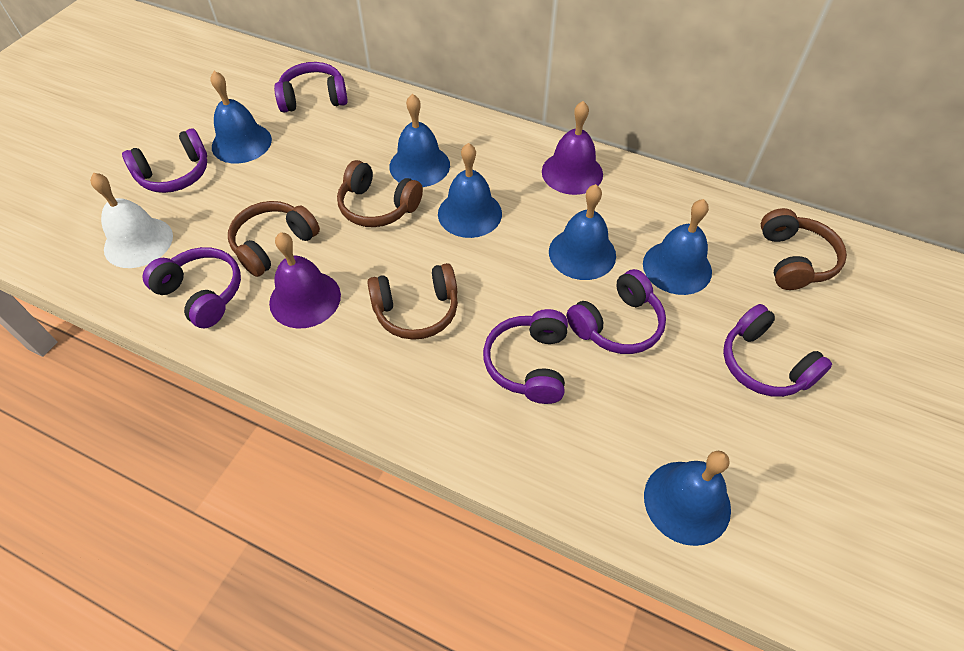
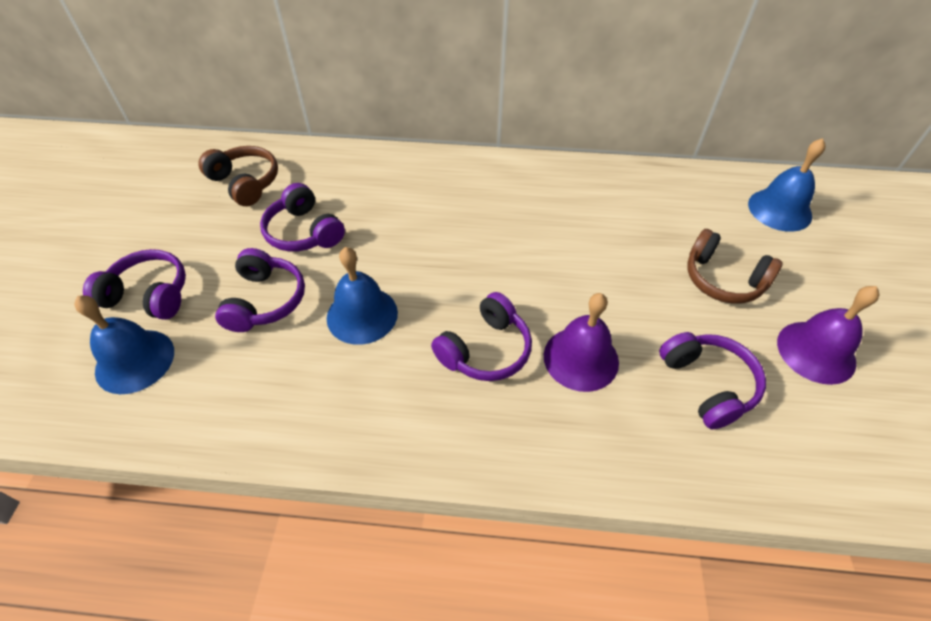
blue bell: [210,71,272,163] [389,94,450,187] [438,143,502,238] [549,184,616,280] [643,199,712,295] [644,451,731,546] = 6 -> [74,295,174,394] [327,247,398,345] [748,138,826,232] = 3
brown headphones: [228,201,320,277] [337,160,423,227] [367,263,458,340] [761,208,847,290] = 4 -> [198,146,278,206] [687,229,783,304] = 2
purple headphones: [122,128,207,193] [142,247,241,328] [274,62,348,113] [483,309,568,404] [567,269,666,354] [723,304,832,397] = 6 -> [83,249,186,320] [215,248,305,332] [260,183,345,252] [431,292,532,381] [659,332,766,429] = 5
white bell: [90,173,173,268] = 1 -> none = 0

